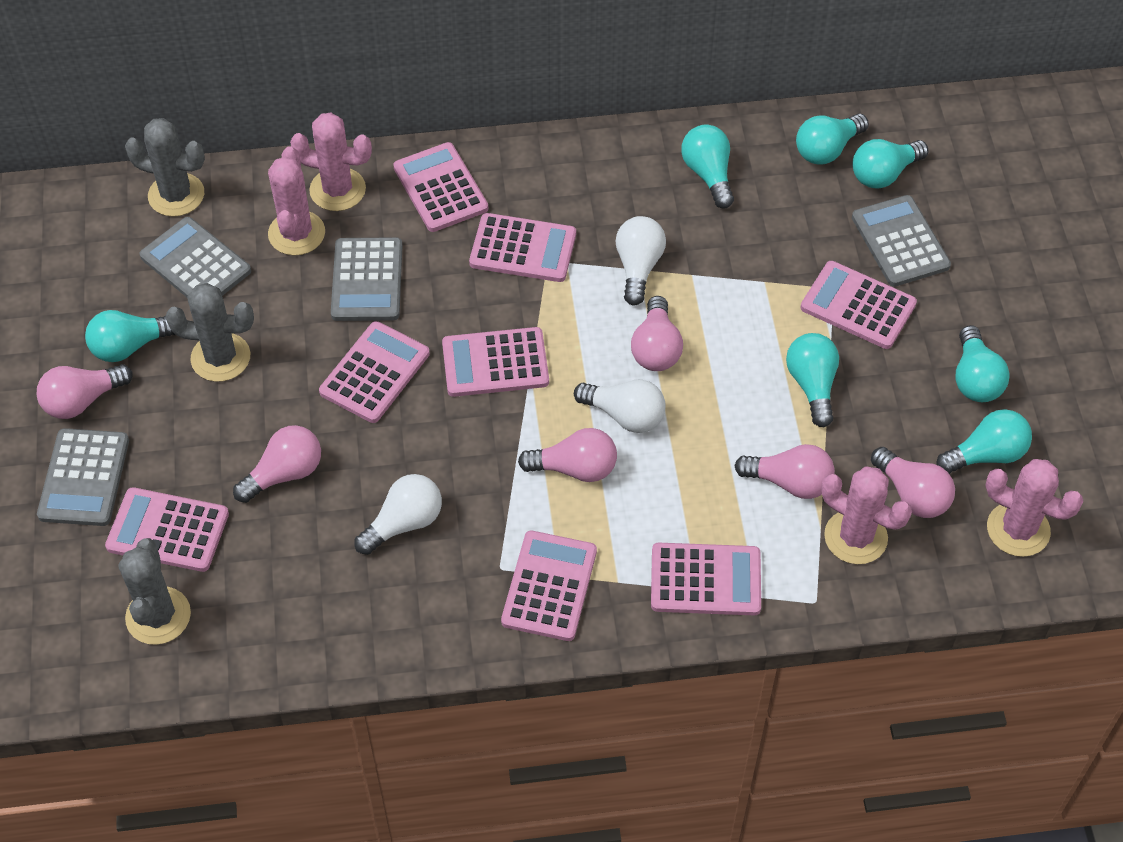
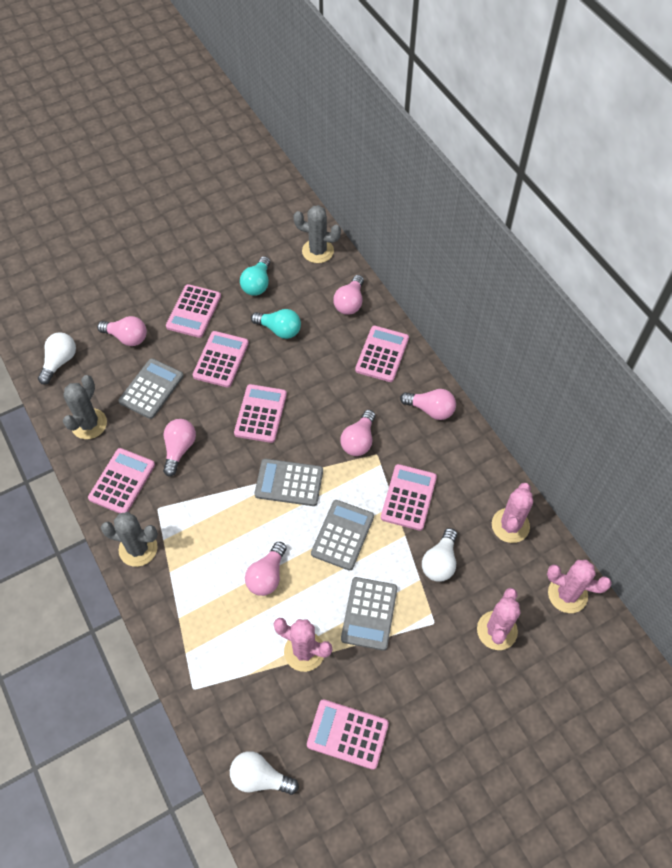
pink calculator: [105,487,229,572] [319,321,430,423] [393,142,488,232] [442,327,549,397] [469,213,576,282] [501,530,597,641] [651,543,761,615] [801,261,917,349] = 8 -> [88,448,155,513] [166,284,221,338] [193,331,249,388] [234,384,287,443] [307,699,389,770] [355,326,409,382] [381,464,437,531] = 7
turquoise light bulb: [85,310,175,362] [681,124,734,209] [786,333,839,427] [796,114,869,165] [852,139,928,189] [937,409,1032,474] [955,325,1010,402] = 7 -> [240,256,270,296] [251,309,301,339] = 2

